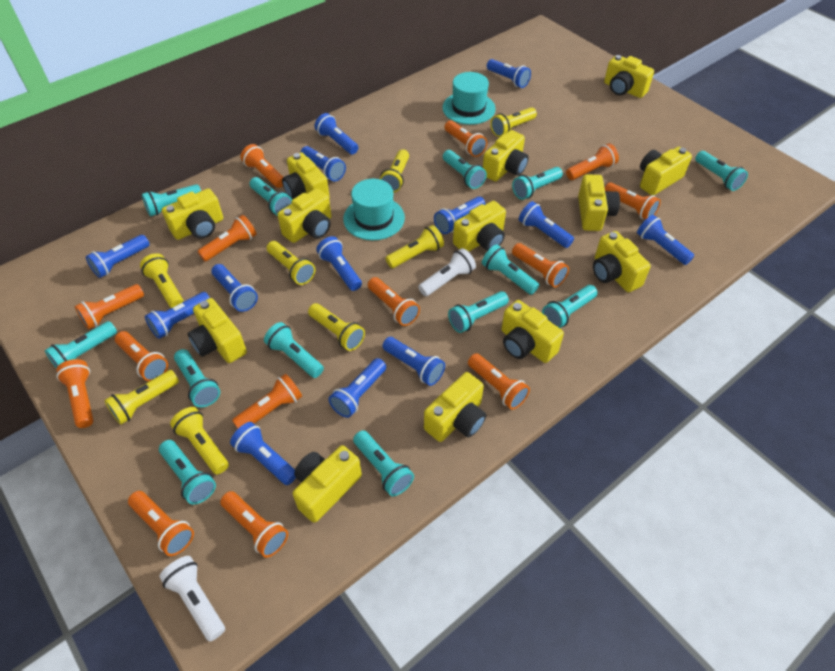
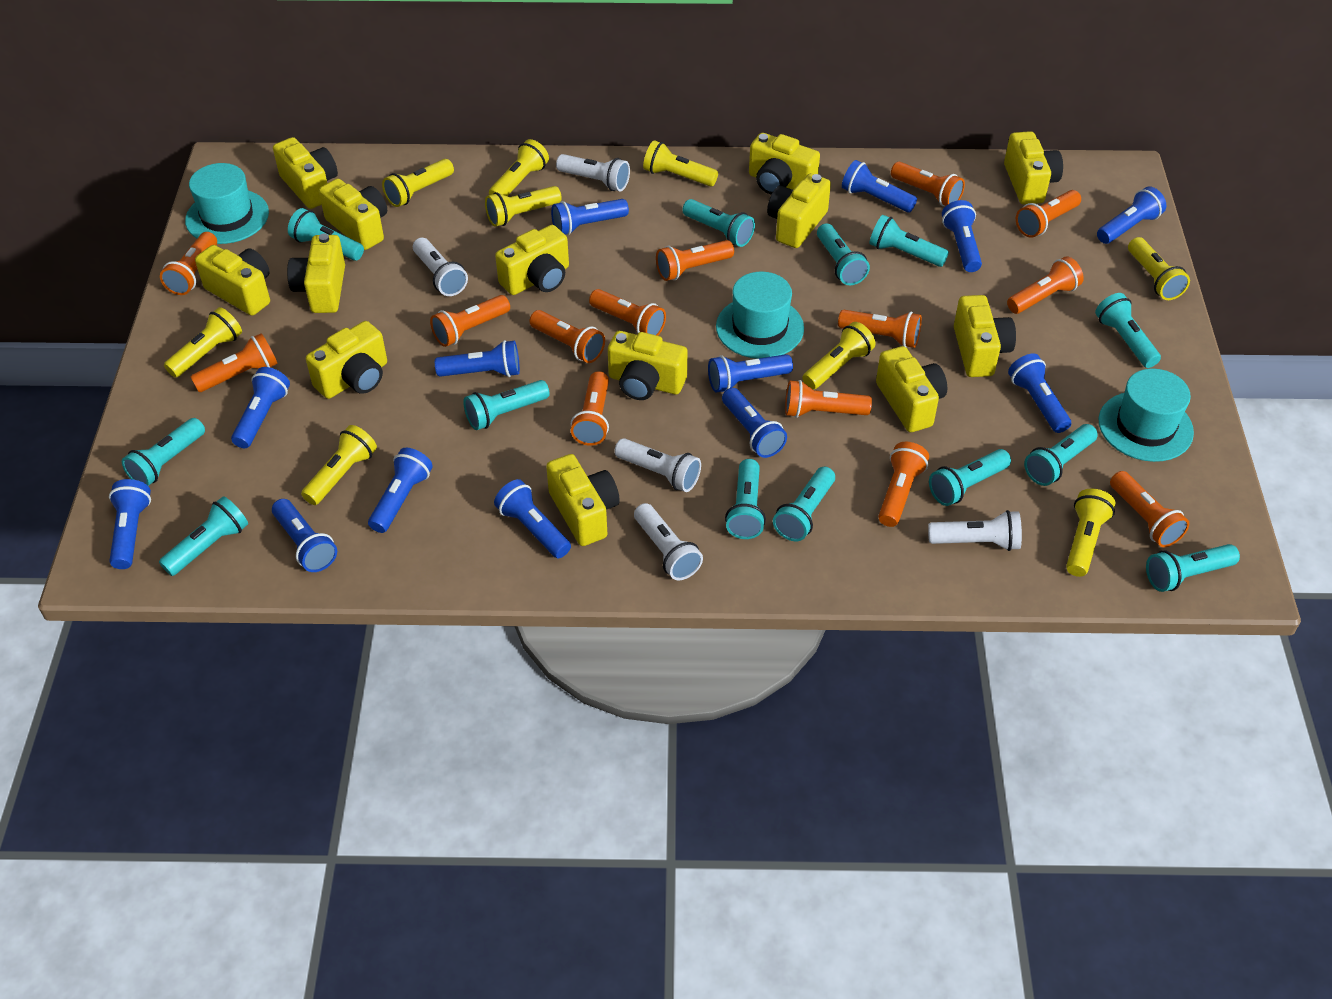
turquoise hat: [343,179,405,240] [442,72,496,125] = 2 -> [185,163,269,244] [716,272,804,359] [1099,369,1194,462] = 3
white flashlight: [159,556,225,641] [418,248,476,296] = 2 -> [413,238,468,296] [556,154,630,191] [614,438,701,492] [634,503,703,580] [928,510,1022,551] = 5
yellow flashlight: [104,370,179,425] [140,253,184,308] [170,407,229,475] [267,241,315,285] [308,303,365,351] [380,149,409,192] [386,225,444,268] [490,107,537,137] = 8 -> [164,307,242,378] [301,425,377,505] [382,159,454,207] [485,186,562,227] [489,139,549,196] [643,140,718,187] [802,322,875,389] [1066,488,1115,577] [1128,237,1190,300] = 9

